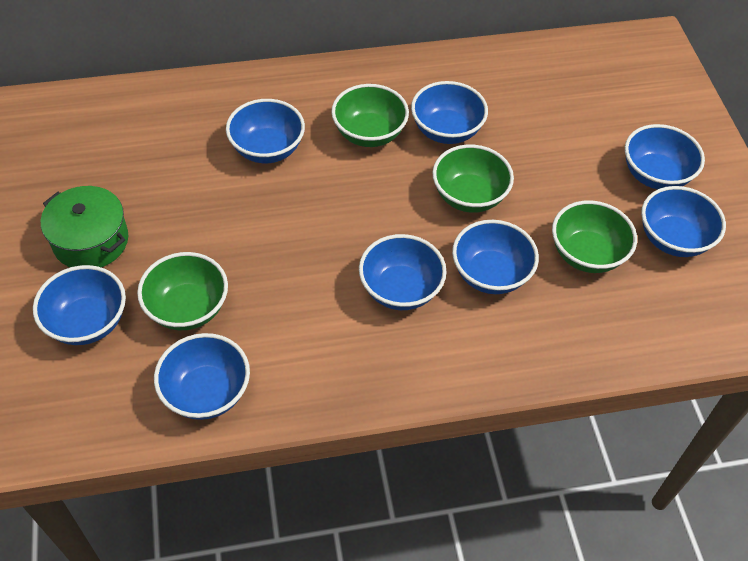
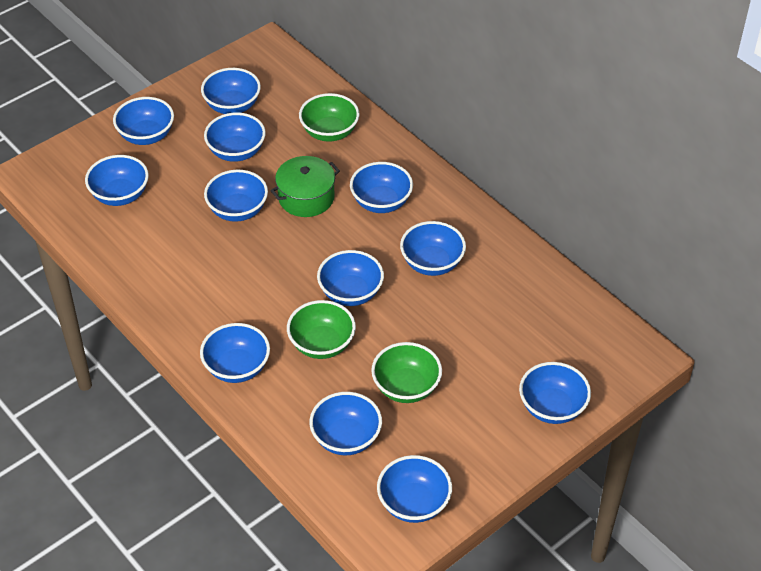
blue bowl: [33,265,126,345] [154,333,250,420] [226,99,305,163] [359,234,447,310] [411,81,488,144] [452,220,539,294] [625,124,705,189] [641,186,726,257] = 8 -> [85,155,149,206] [113,97,174,145] [200,323,270,383] [201,68,261,114] [204,112,266,162] [204,170,268,222] [310,392,382,455] [317,250,384,306] [350,162,413,213] [377,455,452,523] [400,221,466,276] [519,362,591,424] = 12
green bowl: [137,252,228,330] [331,84,409,147] [432,145,514,213] [552,200,637,273] = 4 -> [287,300,356,359] [299,93,360,142] [371,342,442,403] = 3

